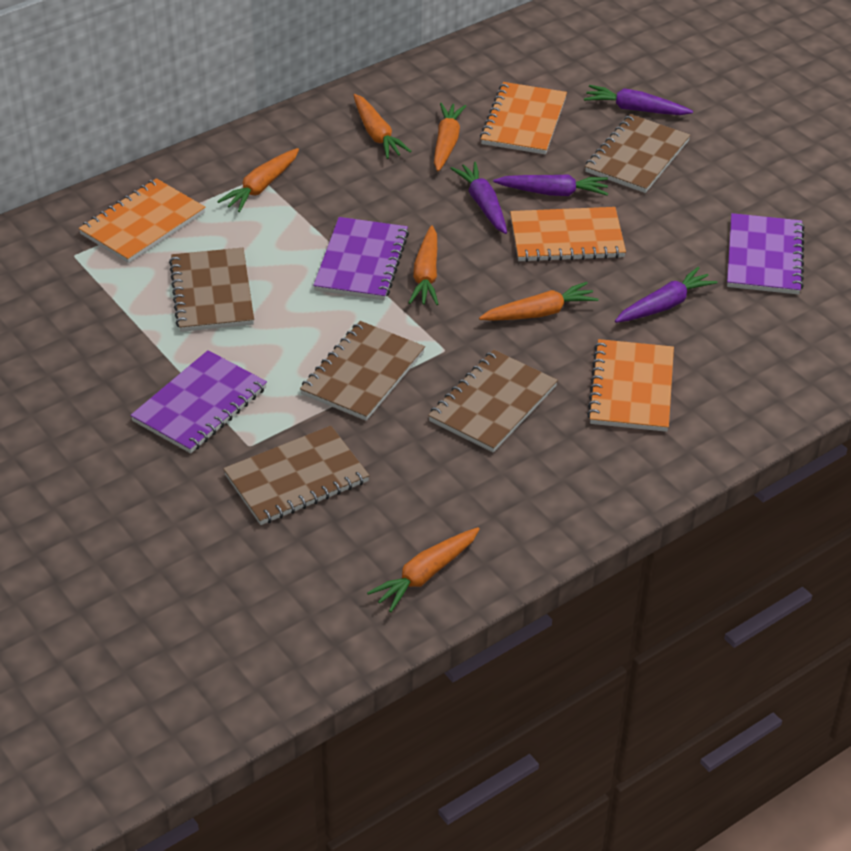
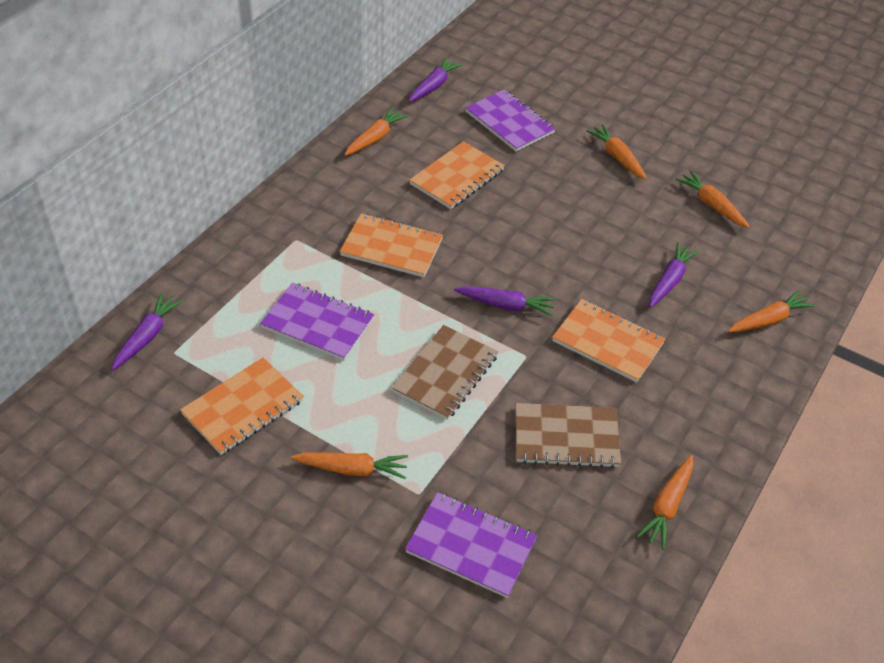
brown notebook: [169,248,254,332] [223,426,370,525] [300,321,425,421] [428,350,558,452] [585,114,690,193] = 5 -> [392,325,498,420] [516,403,622,468] = 2

